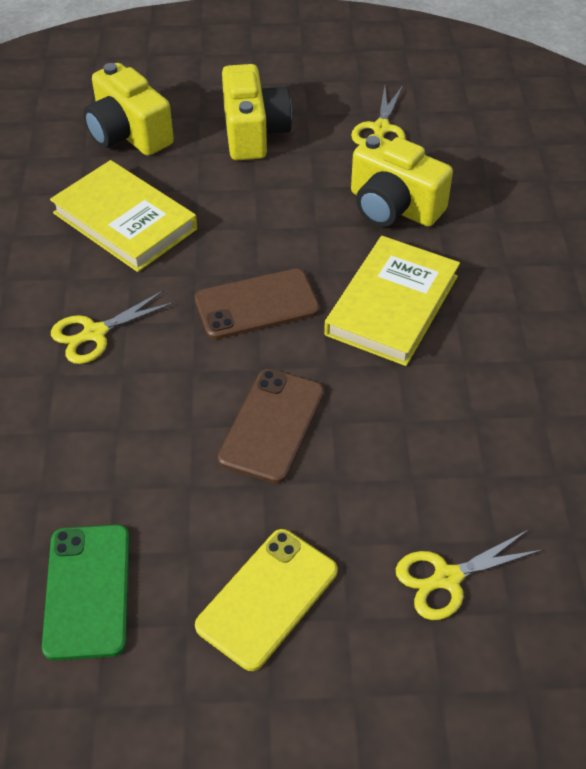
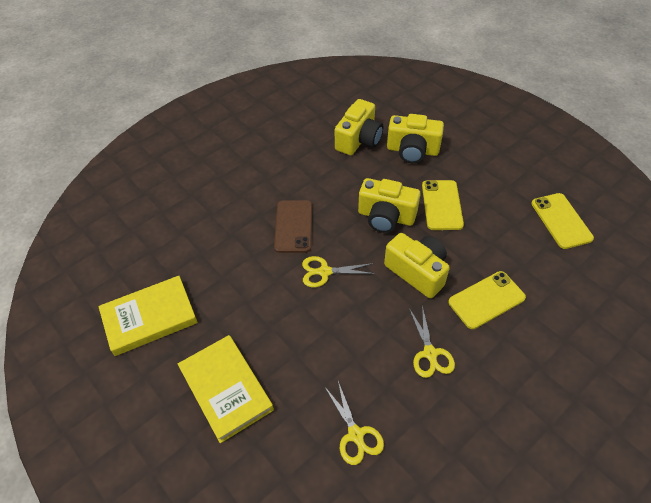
brown phone: [195,269,320,339] [218,369,324,483] = 2 -> [274,200,312,253] = 1
green phone: [42,525,130,660] = 1 -> none = 0
yellow camera: [83,63,174,156] [222,64,292,160] [351,134,453,227] = 3 -> [335,99,383,155] [358,178,421,233] [384,233,450,298] [387,114,444,163] = 4
yellow phone: [195,529,337,671] = 1 -> [422,180,464,230] [448,271,526,329] [531,193,594,249] = 3

